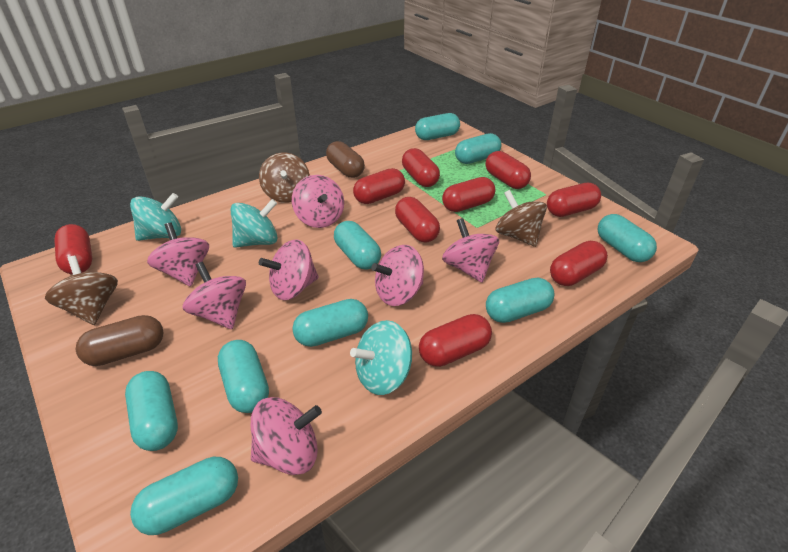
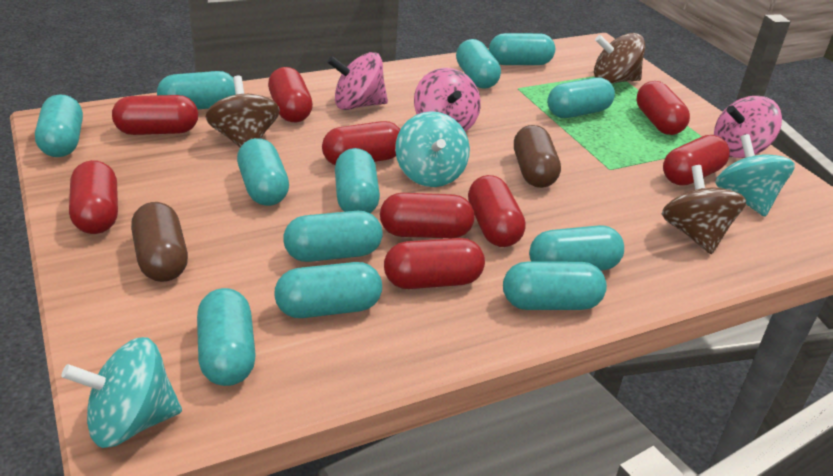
pink spinning top: [147,223,209,287] [182,262,246,329] [251,397,322,475] [259,240,319,300] [292,175,344,228] [371,245,424,306] [442,218,499,282] = 7 -> [327,52,388,110] [414,68,481,132] [714,96,782,158] = 3
turquoise capsule: [125,371,178,451] [130,457,238,535] [218,340,269,413] [292,299,368,347] [334,221,381,270] [415,113,460,140] [455,133,501,164] [486,278,555,323] [598,214,657,262] = 9 -> [35,94,83,157] [157,71,236,110] [197,288,256,386] [237,138,289,206] [274,262,382,318] [283,211,383,262] [335,148,380,213] [456,39,501,89] [489,33,555,65] [503,261,607,310] [529,225,624,271] [547,78,615,118] = 12

